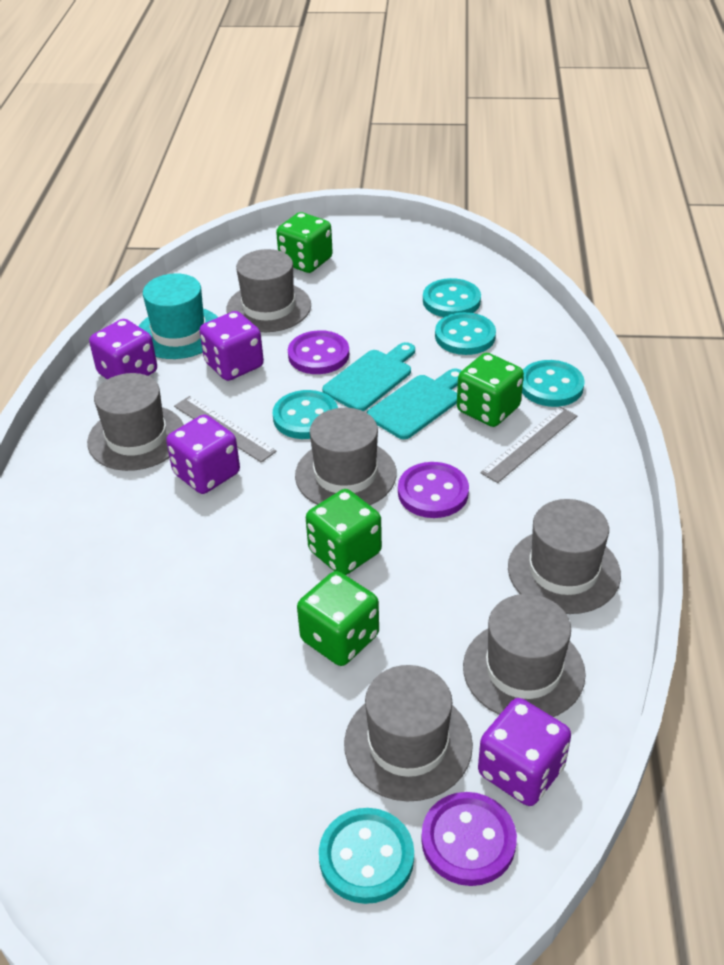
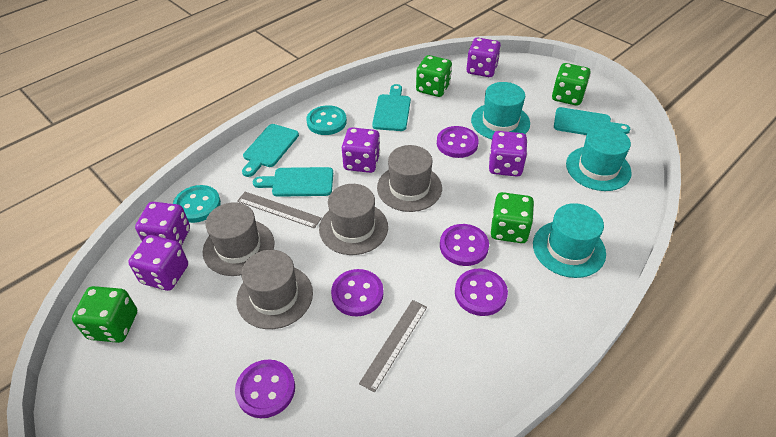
grey hat: [87,373,184,471] [226,249,311,332] [295,408,397,505] [344,665,473,801] [463,594,586,717] [508,499,621,614] = 6 -> [203,202,274,276] [236,250,313,329] [319,184,388,255] [377,145,442,212] = 4
purple button: [288,330,349,374] [398,462,469,518] [421,792,517,886] = 3 -> [235,359,295,418] [331,269,383,317] [437,126,479,158] [440,224,489,266] [455,269,508,316] = 5
purple dice: [89,319,157,380] [166,414,240,494] [200,311,264,381] [478,698,571,806] = 4 -> [128,235,188,291] [135,202,190,246] [342,127,380,173] [467,38,501,77] [489,131,527,176] = 5
turquoise button: [273,390,338,439] [319,808,414,904] [423,278,481,317] [435,312,496,355] [522,360,585,407] = 5 -> [173,185,221,223] [306,105,347,135] = 2
turquoise cutting board: [322,342,415,411] [367,369,462,439] = 2 -> [242,124,299,177] [253,167,333,197] [372,84,411,131] [554,107,630,135] = 4
turquoise hat: [138,273,218,359] = 1 -> [471,82,530,139] [533,203,606,278] [566,126,632,191] = 3

